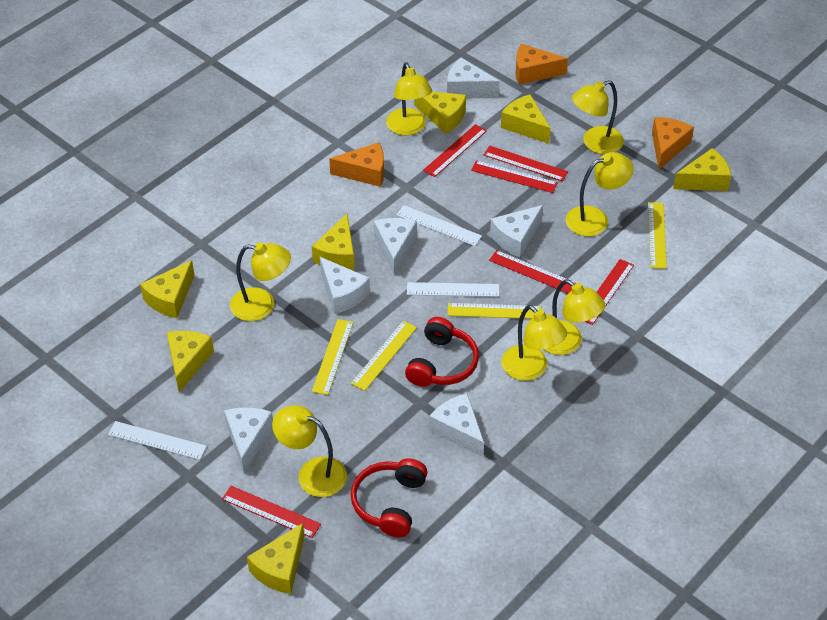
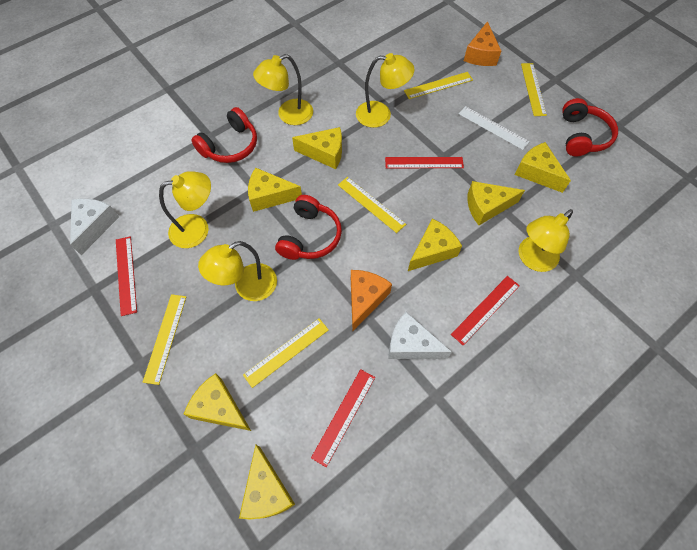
orange cheese: [329,142,384,187] [516,44,568,85] [652,117,694,169] = 3 -> [351,270,392,331] [464,21,501,66] = 2
red headphones: [351,458,428,538] [405,317,479,387] = 2 -> [191,107,257,163] [275,195,342,260] [562,98,618,156] = 3
red ruler: [222,486,321,538] [423,124,487,177] [471,160,558,193] [484,146,568,182] [489,250,576,293] [585,259,634,325] = 6 -> [116,236,137,316] [311,369,375,467] [385,157,464,168] [451,276,520,345] = 4
white cheese: [224,407,273,473] [320,257,370,314] [374,218,417,275] [429,393,484,457] [447,58,499,97] [490,205,543,257] = 6 -> [70,199,119,255] [388,312,452,359] = 2
white ruler: [108,421,207,460] [397,205,482,246] [407,282,499,297] = 3 -> [459,106,530,150] = 1
yellow lamp: [230,242,291,321] [272,405,347,497] [386,62,432,136] [501,305,567,381] [544,279,605,355] [566,152,634,236] [572,80,624,154] = 7 -> [159,171,211,248] [198,241,277,301] [253,54,313,125] [356,53,415,128] [519,209,573,272] = 5
yellow ruler: [312,319,353,395] [351,321,417,391] [448,303,541,319] [648,202,667,269] = 4 -> [143,294,186,385] [243,318,329,388] [338,177,406,233] [404,72,473,99] [521,63,547,116] = 5

